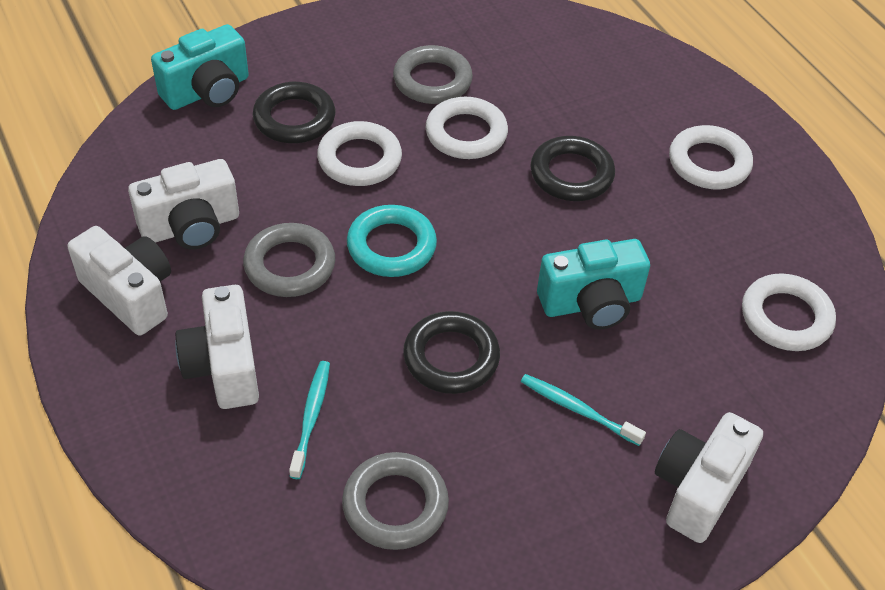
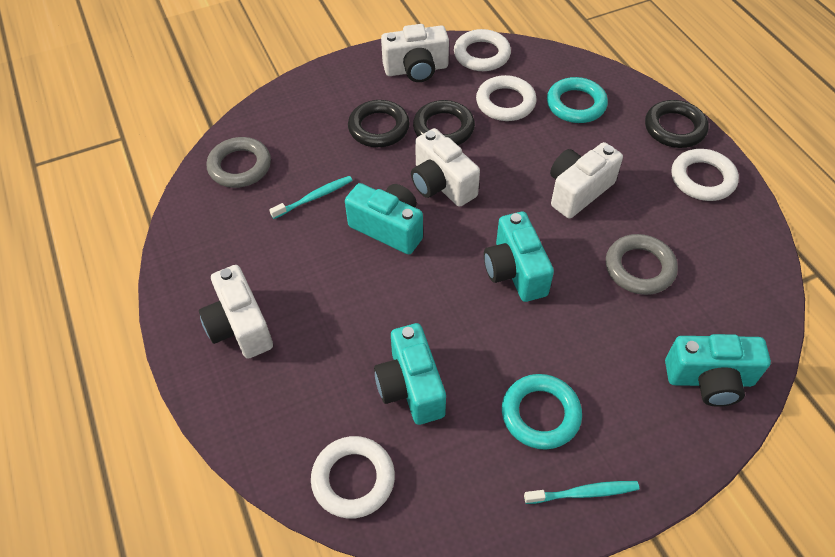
grey ring: [243,223,335,297] [342,452,449,550] [393,45,473,104] = 3 -> [206,137,271,188] [606,234,678,295] = 2
turquoise camera: [151,24,249,110] [537,239,650,330] = 2 -> [345,183,423,255] [374,323,446,425] [484,212,554,302] [665,334,771,407] = 4
turquoise ring: [347,205,437,277] = 1 -> [502,374,582,450] [547,77,608,123] = 2

